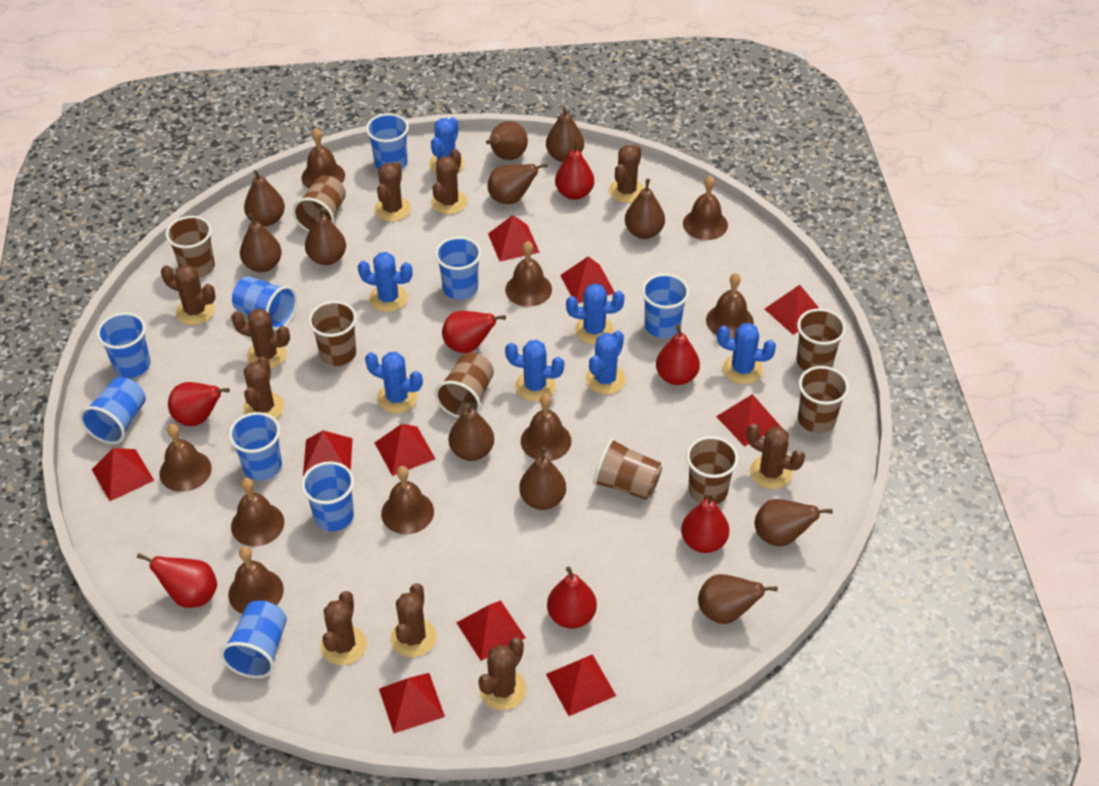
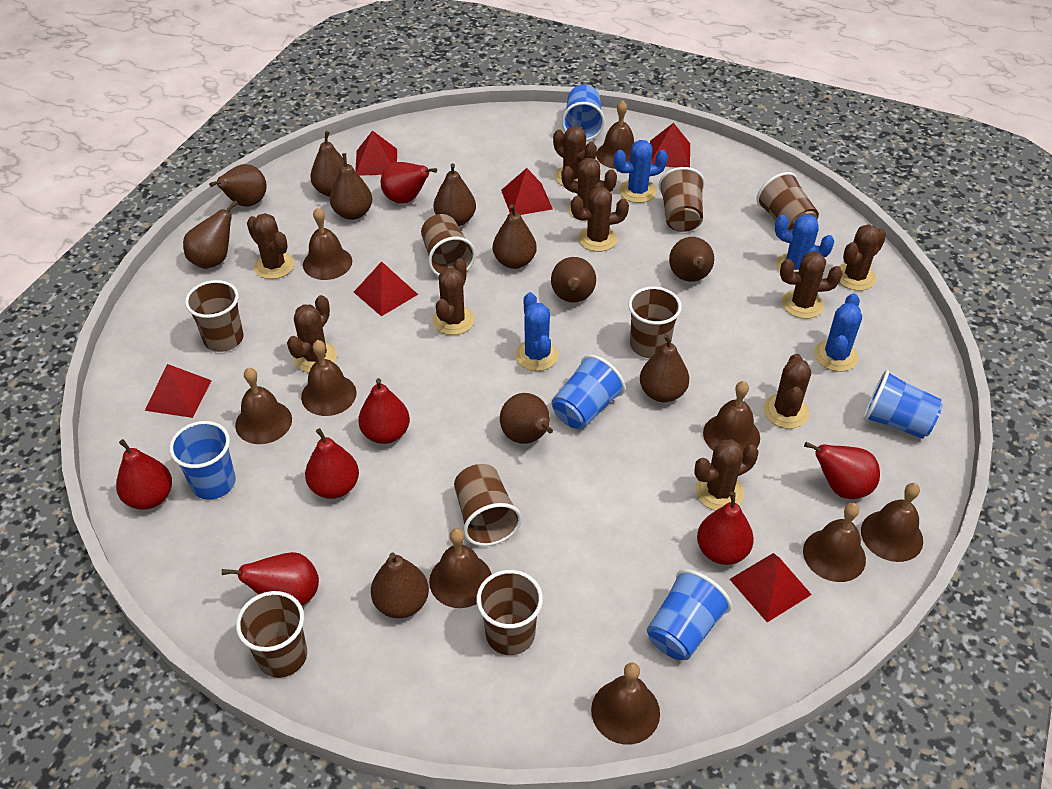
blue cactus: [358,252,413,312] [365,352,423,413] [429,117,464,173] [505,340,564,401] [566,283,624,344] [585,330,626,394] [717,323,776,384] = 7 -> [515,292,559,371] [614,140,668,203] [775,214,835,272] [814,293,862,372] = 4
blue cup: [80,377,146,444] [97,312,151,378] [220,601,287,678] [229,412,282,481] [232,276,297,330] [301,461,354,531] [366,113,409,170] [435,237,481,300] [642,274,689,338] = 9 -> [169,421,236,500] [552,355,625,429] [562,85,605,141] [647,569,732,660] [863,370,943,439] = 5
red pyramid: [92,448,154,501] [303,430,353,476] [375,424,435,476] [379,673,445,733] [456,600,526,661] [488,215,540,261] [546,654,616,716] [560,256,615,303] [716,394,781,447] [765,285,820,335] = 10 -> [145,364,212,418] [354,261,418,316] [355,130,397,176] [501,168,553,215] [650,123,690,167] [729,553,812,622] = 6

